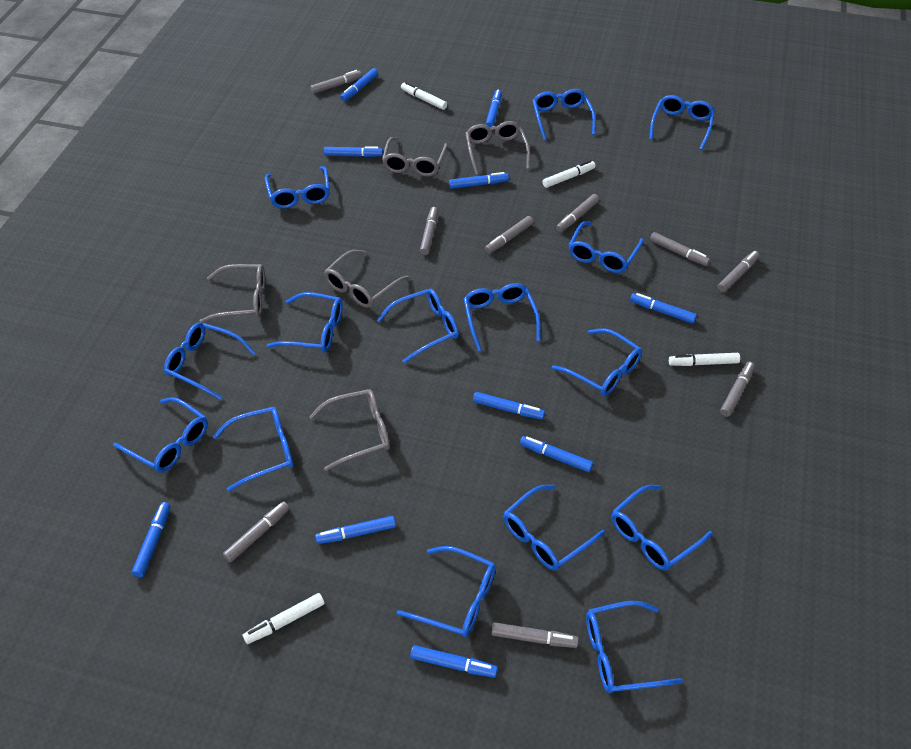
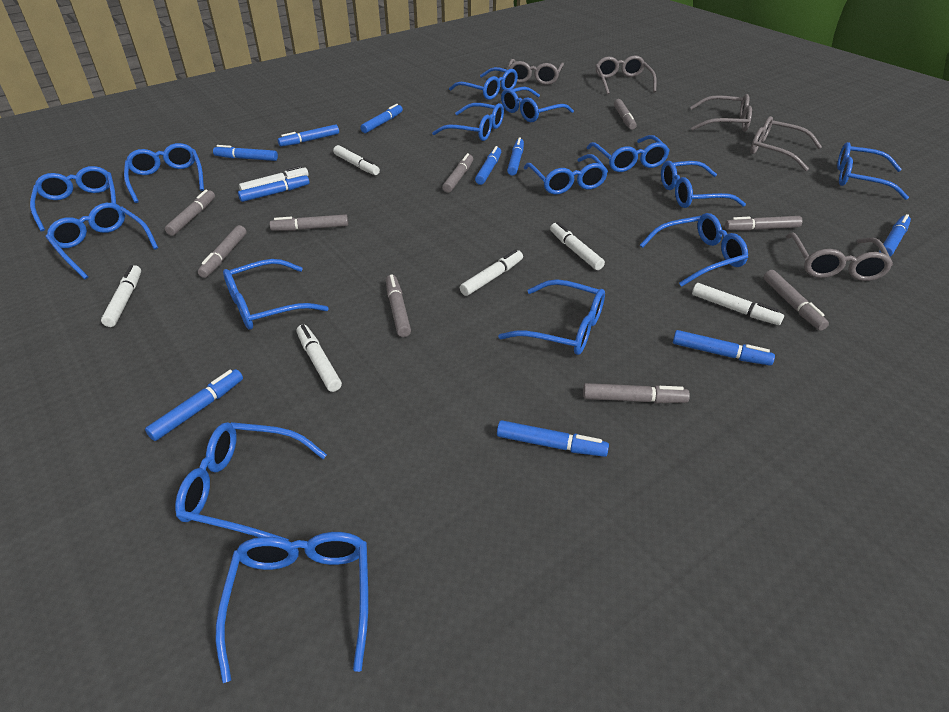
white marker: [243,593,325,644] [401,82,447,110] [542,160,596,188] [669,353,740,366] = 4 -> [101,265,141,327] [239,166,309,191] [296,325,342,392] [333,145,380,175] [460,249,523,296] [550,222,605,270] [692,283,784,325] = 7

